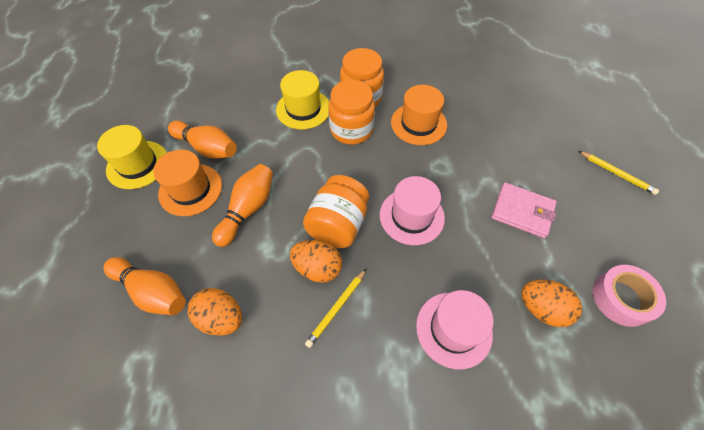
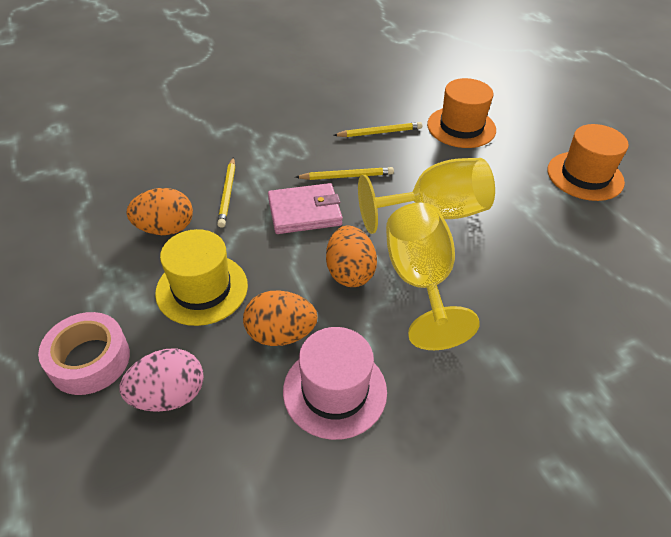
orange bowling pin: [104,257,186,315] [168,121,237,159] [212,164,273,247] = 3 -> none = 0
orange jar: [303,175,369,248] [328,80,375,145] [340,48,384,107] = 3 -> none = 0
pink egg: none = 0 -> [120,348,204,412] = 1
pink hat: [380,176,445,245] [416,290,494,369] = 2 -> [283,327,387,440] = 1
yellow goblet: none = 0 -> [358,158,495,234] [386,203,480,350] = 2
yellow hat: [97,125,167,189] [276,70,329,129] = 2 -> [155,229,248,326] = 1
yellow pencil: [305,269,366,348] [579,151,659,195] = 2 -> [217,157,235,228] [295,167,394,180] [333,122,422,137] = 3

